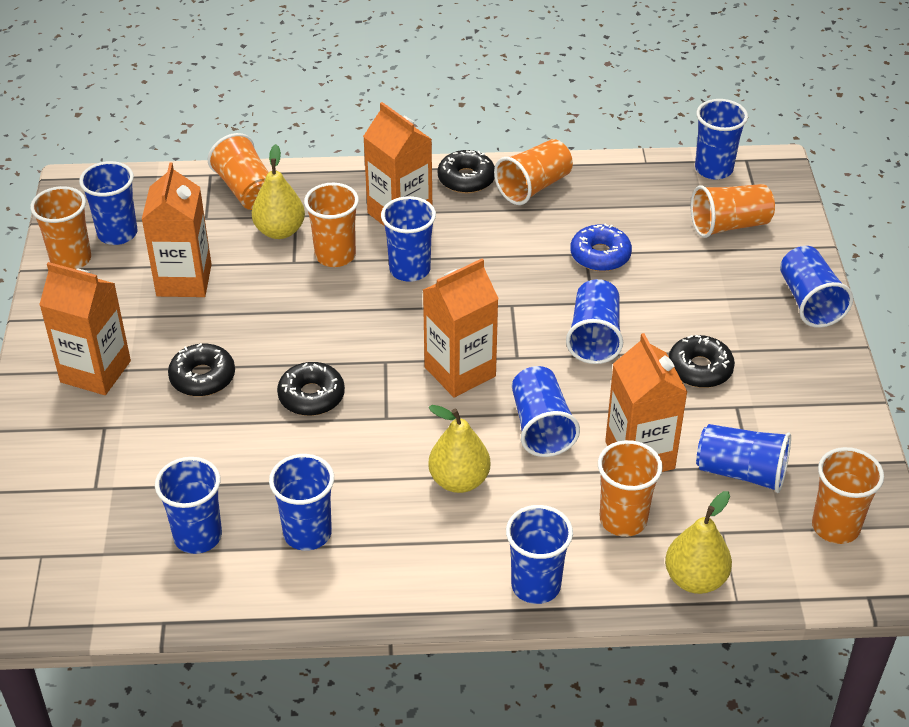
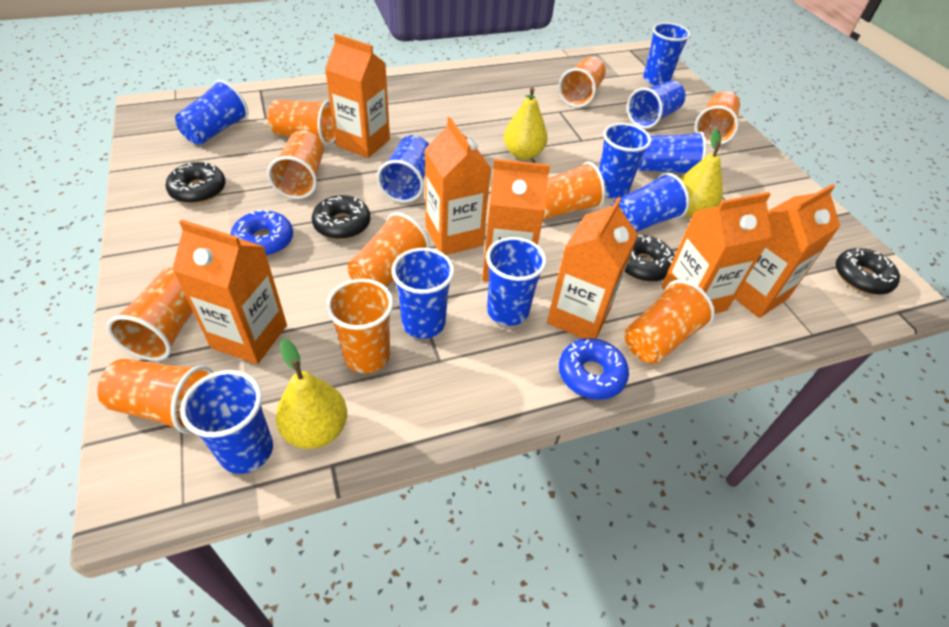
blue donut: [570,224,632,272] = 1 -> [230,210,293,256] [559,338,629,400] = 2
orange carton: [39,262,131,395] [142,162,212,297] [363,102,432,226] [423,259,499,397] [605,333,687,472] = 5 -> [172,219,287,364] [325,34,390,158] [425,117,491,255] [482,159,550,282] [547,197,638,339] [661,192,772,314] [734,184,840,318] = 7
orange cup: [30,186,91,269] [208,133,269,210] [304,183,359,267] [494,139,573,205] [598,440,663,537] [691,184,775,238] [812,447,884,544] = 7 -> [97,359,214,434] [107,268,193,361] [267,100,335,146] [267,130,324,199] [326,279,393,373] [348,212,430,287] [543,162,606,220] [558,57,606,108] [624,280,715,364] [695,91,740,145] = 10

